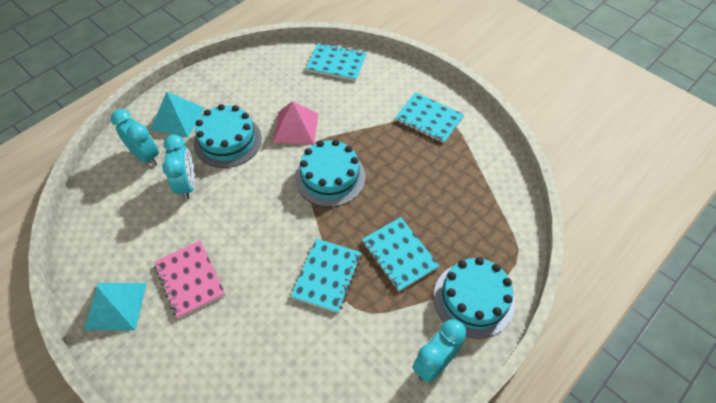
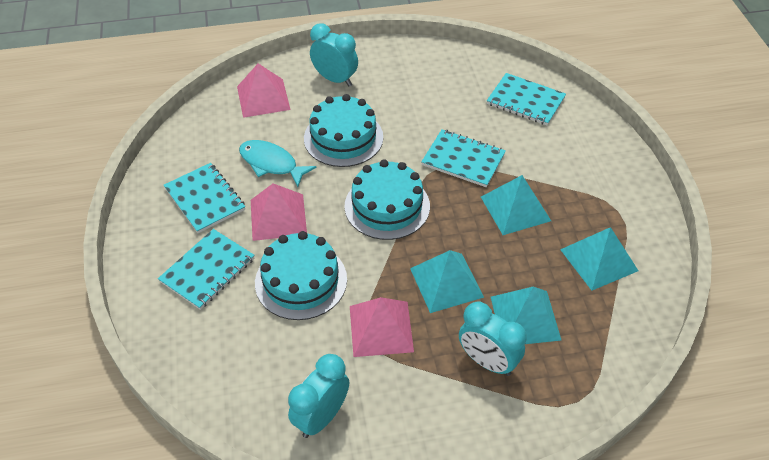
pink notebook: [154,241,225,319] = 1 -> none = 0
pink pyramid: [273,101,319,145] = 1 -> [237,63,291,118] [251,183,307,241] [350,297,414,357] = 3
turquoise fish: none = 0 -> [239,140,316,187] = 1
turquoise pyramid: [84,283,147,331] [150,92,204,137] = 2 -> [410,250,484,313] [481,175,551,235] [491,286,561,344] [560,227,639,291] = 4

